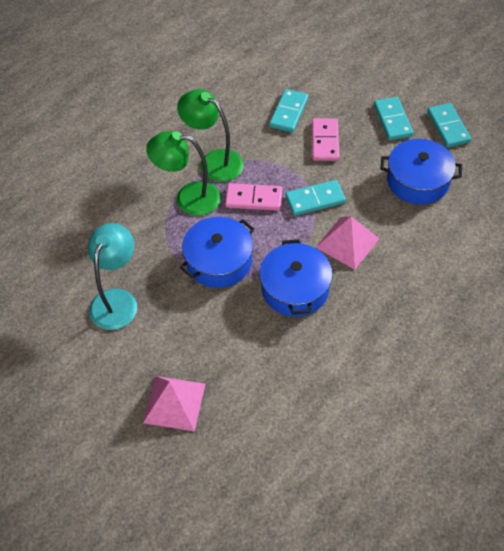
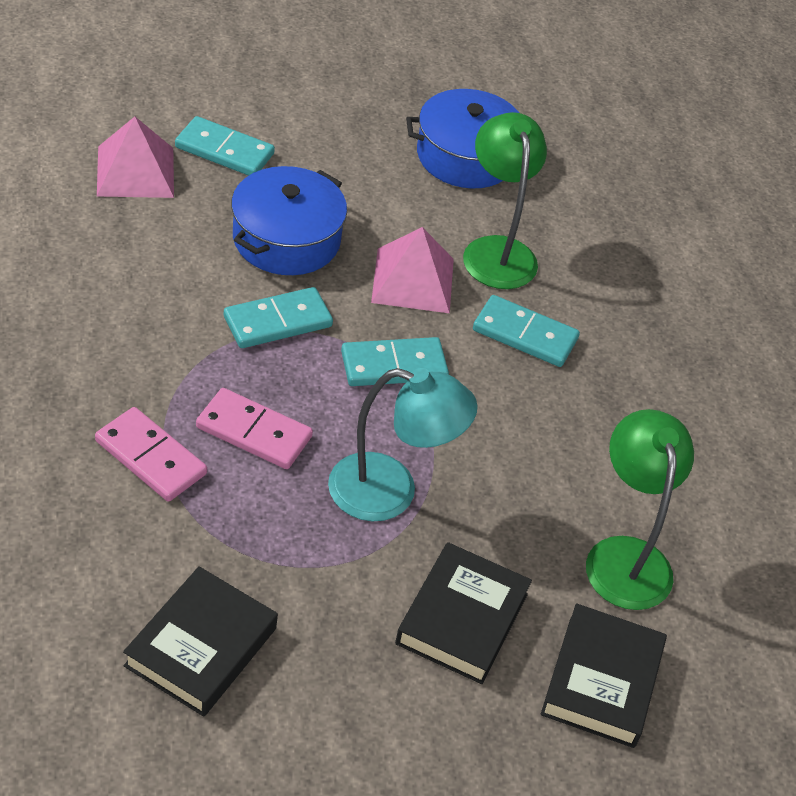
black book: none = 0 -> [123,566,278,717] [395,542,532,684] [541,603,667,748] = 3
blue pot: [180,217,255,288] [259,239,333,317] [380,139,462,204] = 3 -> [231,166,347,275] [406,89,519,188] = 2

